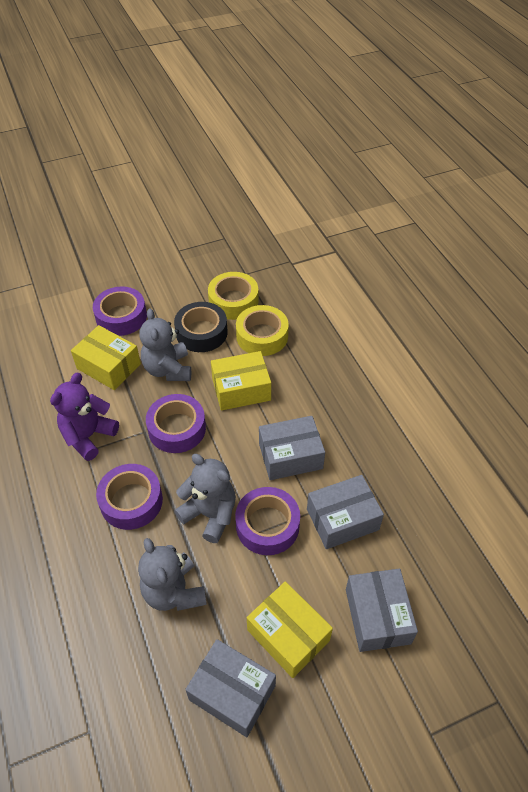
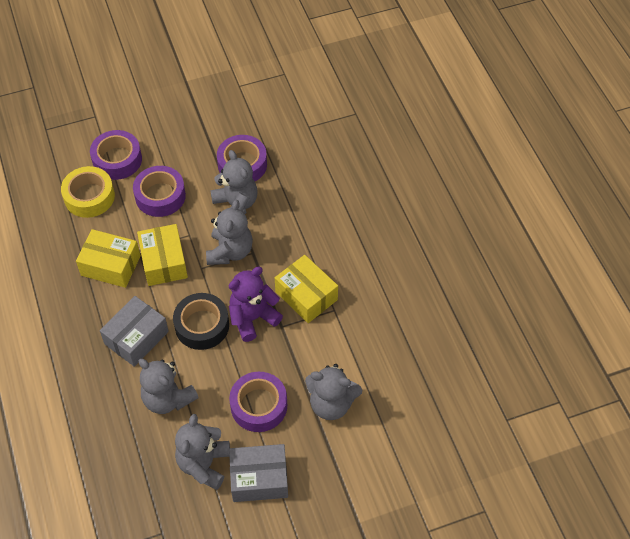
grey box: [185,639,276,737] [259,416,325,480] [307,475,384,549] [346,569,418,652] = 4 -> [100,296,169,367] [229,444,288,502] = 2
grey teddy bear: [138,538,207,611] [139,309,191,381] [175,454,236,543] = 3 -> [138,359,199,414] [175,414,230,490] [206,200,253,265] [210,150,257,214] [305,364,362,420] = 5
yellow tape: [208,272,259,320] [236,305,289,356] = 2 -> [61,166,115,218] = 1

